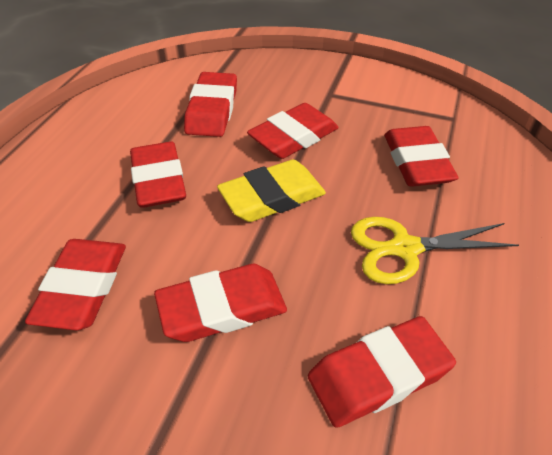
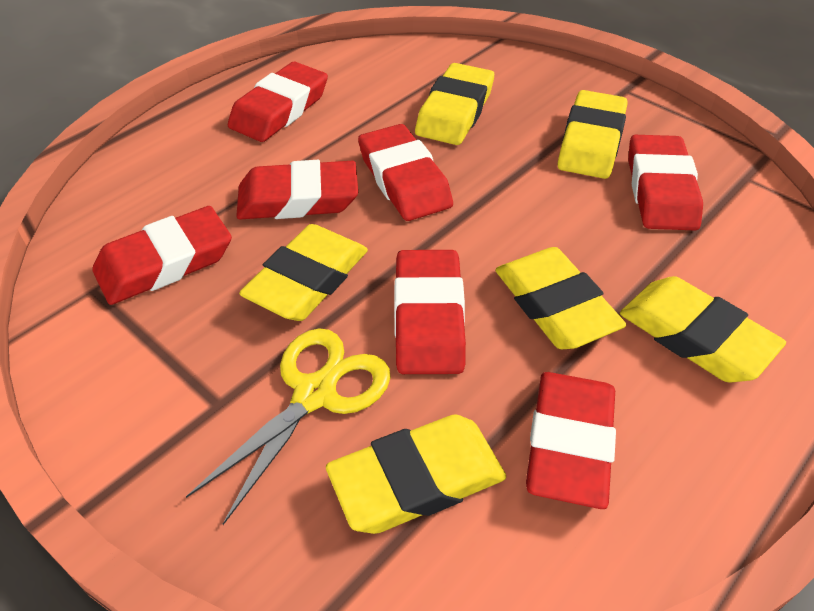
yellow eraser: [217,160,326,222] = 1 -> [239,224,368,321] [326,415,506,534] [415,63,494,145] [495,247,626,349] [558,90,627,179] [620,276,786,382] = 6

